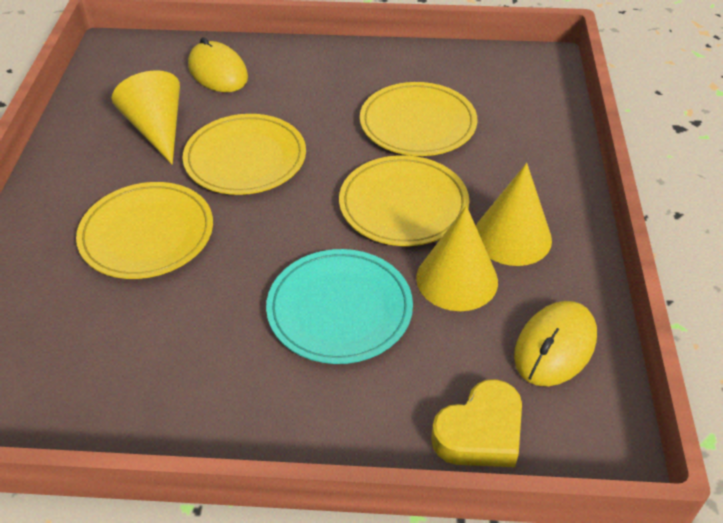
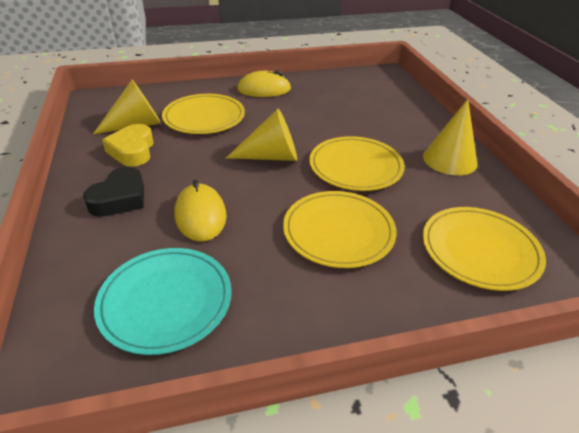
black heart: none = 0 -> [83,167,144,217] = 1

